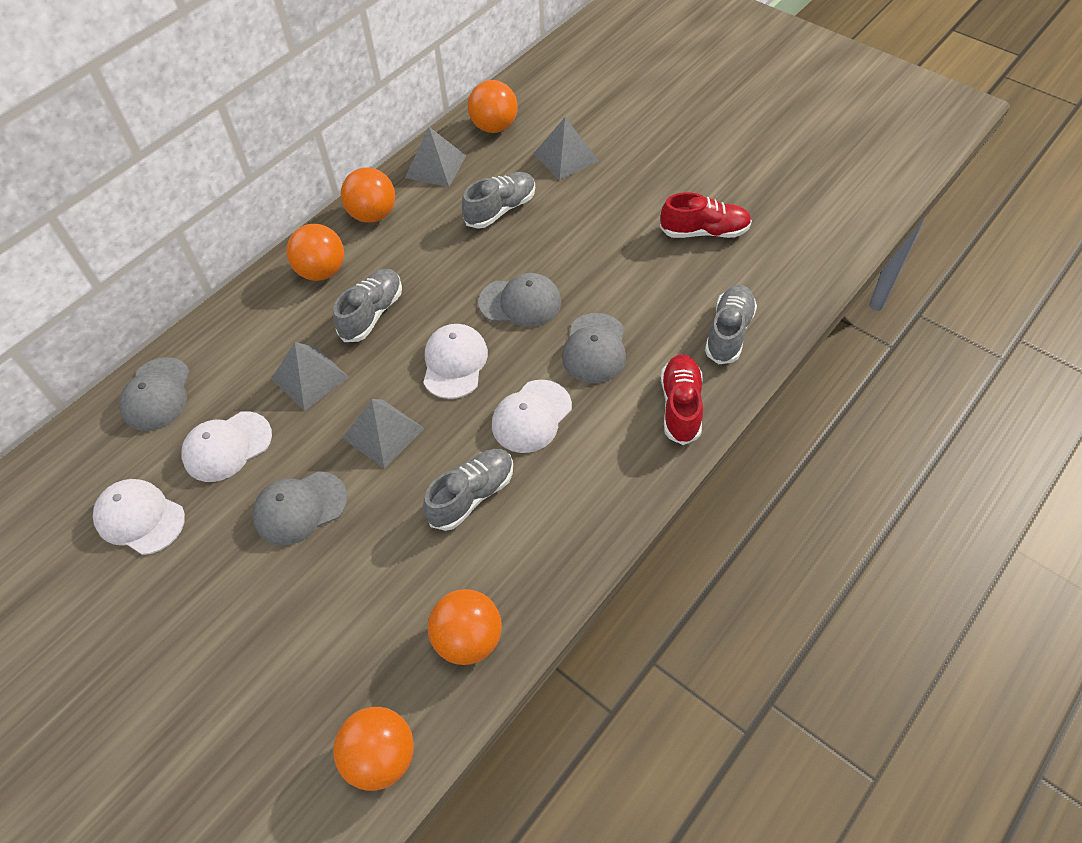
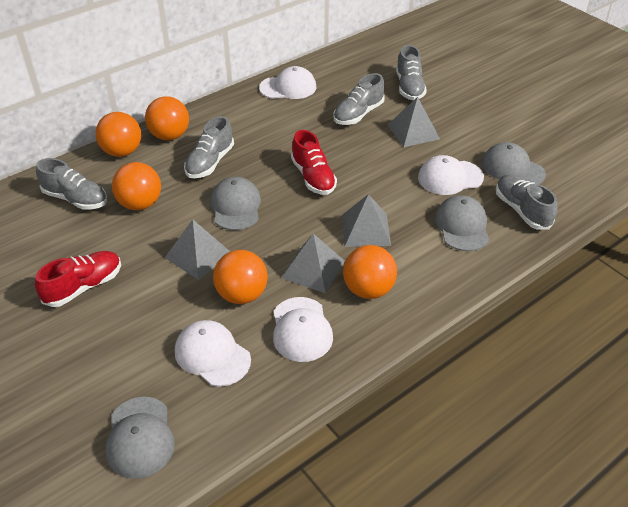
grey shoe: [333,269,402,342] [423,449,513,531] [462,172,535,229] [705,285,757,364] = 4 -> [36,158,107,210] [184,116,234,178] [334,73,385,125] [396,45,427,100] [496,174,558,230] = 5

